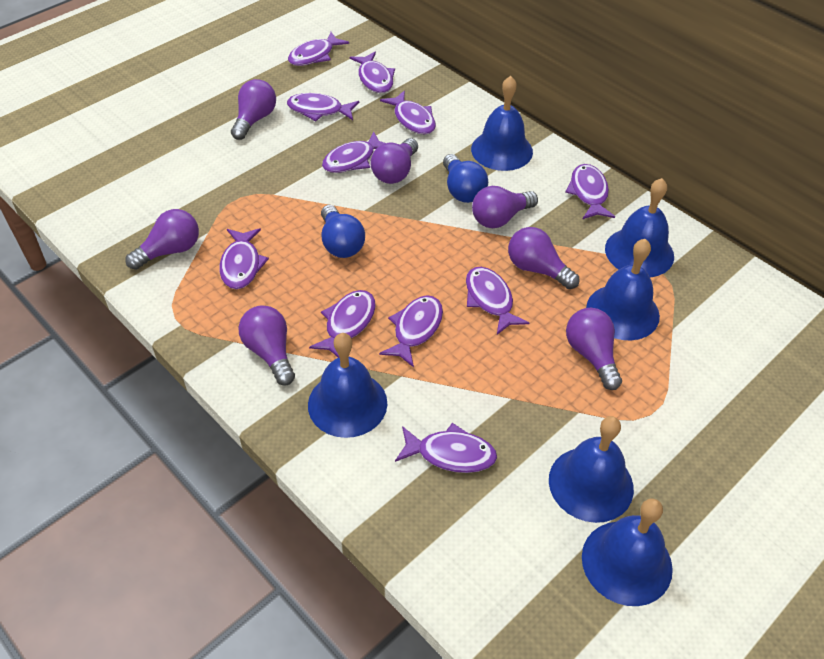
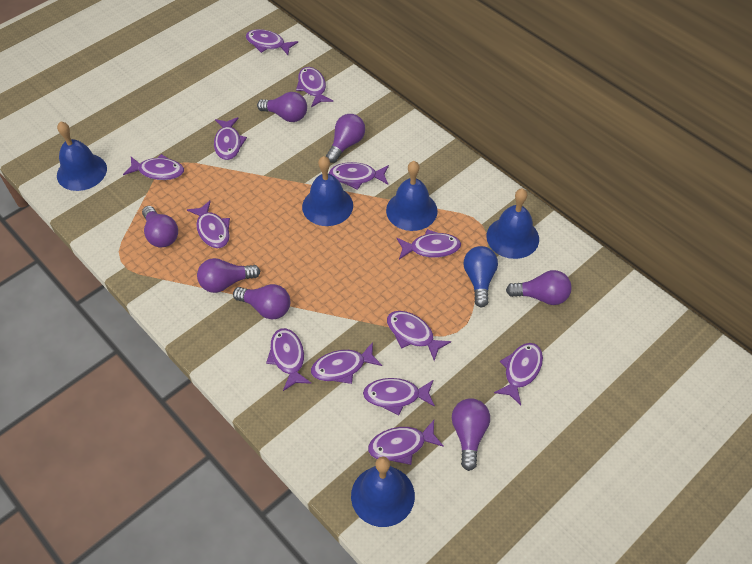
blue bell: [308,333,387,438] [471,76,533,171] [549,416,634,523] [582,498,673,606] [586,239,660,340] [605,178,674,277] = 6 -> [57,121,107,191] [302,156,353,226] [351,457,415,527] [386,161,438,231] [486,188,539,259] = 5
blue light bulb: [321,205,365,258] [443,154,488,203] = 2 -> [464,246,498,308] = 1
purple fish: [219,228,269,289] [287,93,359,121] [288,32,349,66] [309,290,376,358] [322,132,385,173] [350,52,395,93] [379,295,443,367] [380,91,436,134] [395,423,497,473] [466,267,529,335] [565,164,615,219] = 11 -> [123,154,184,180] [187,200,230,248] [214,117,247,160] [246,29,298,55] [266,328,312,391] [296,67,333,107] [311,342,382,384] [329,162,389,190] [363,378,435,415] [368,420,444,465] [387,311,451,361] [397,229,461,259] [494,343,543,405] = 13

